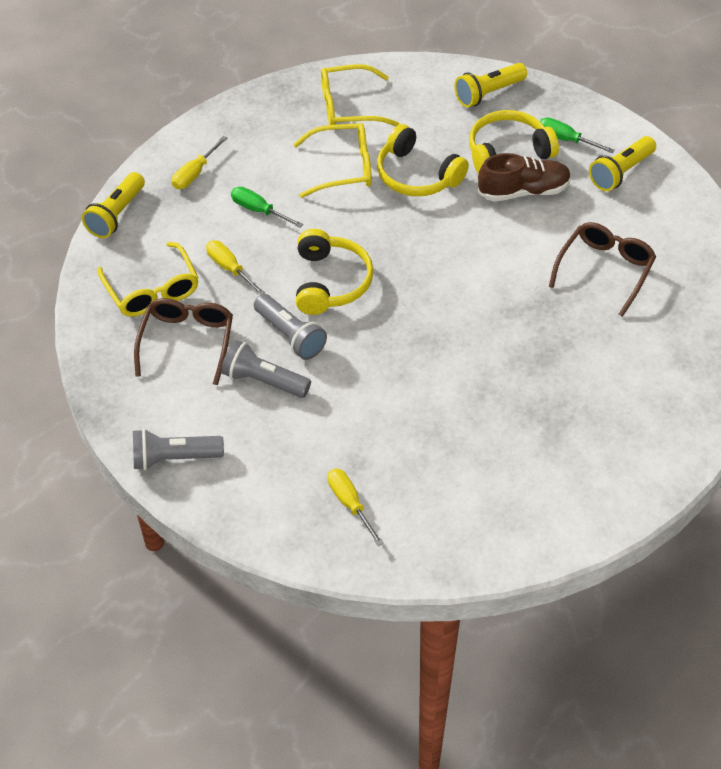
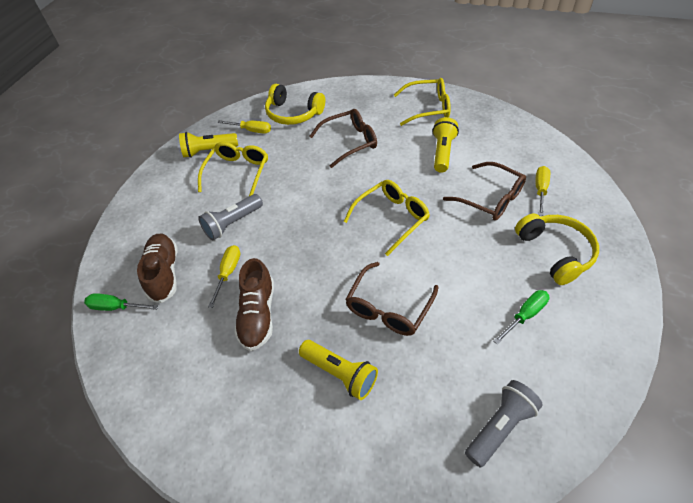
brown glasses: [134,298,233,385] [549,222,656,317] = 2 -> [309,109,377,168] [345,262,439,336] [443,162,526,220] = 3
brown shoe: [478,153,571,202] = 1 -> [137,234,178,303] [234,258,274,351] = 2
grey flashlight: [133,429,224,470] [221,340,311,398] [254,294,327,360] = 3 -> [198,194,263,240] [465,380,543,468] = 2
yellow headphones: [296,229,374,315] [377,124,469,196] [469,110,559,173] = 3 -> [265,84,325,125] [515,213,599,285] = 2

